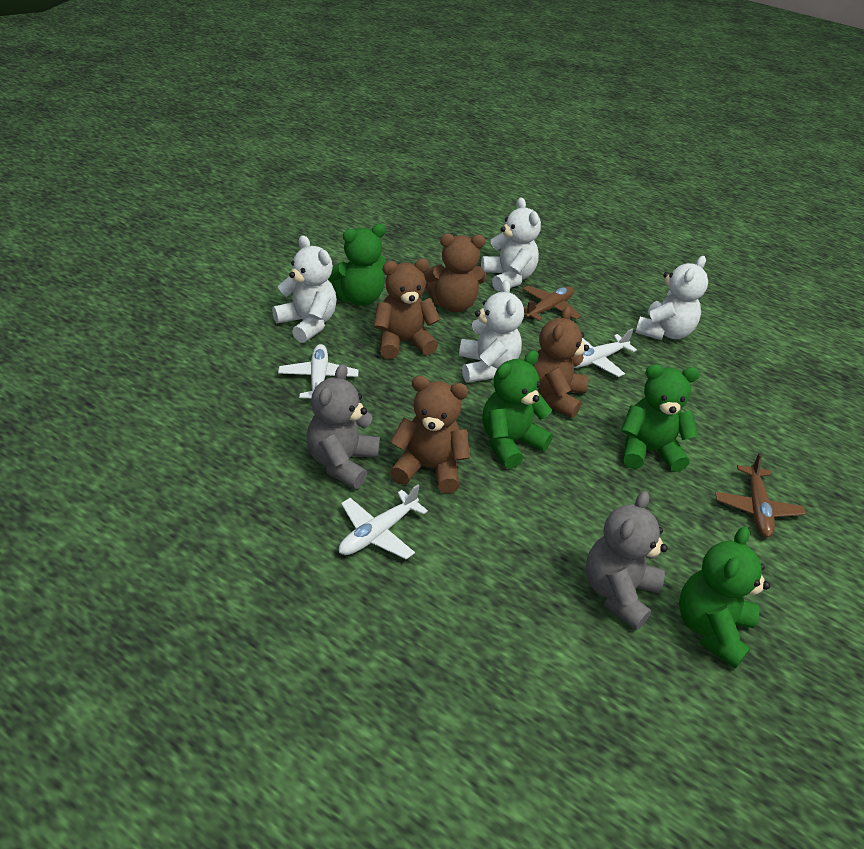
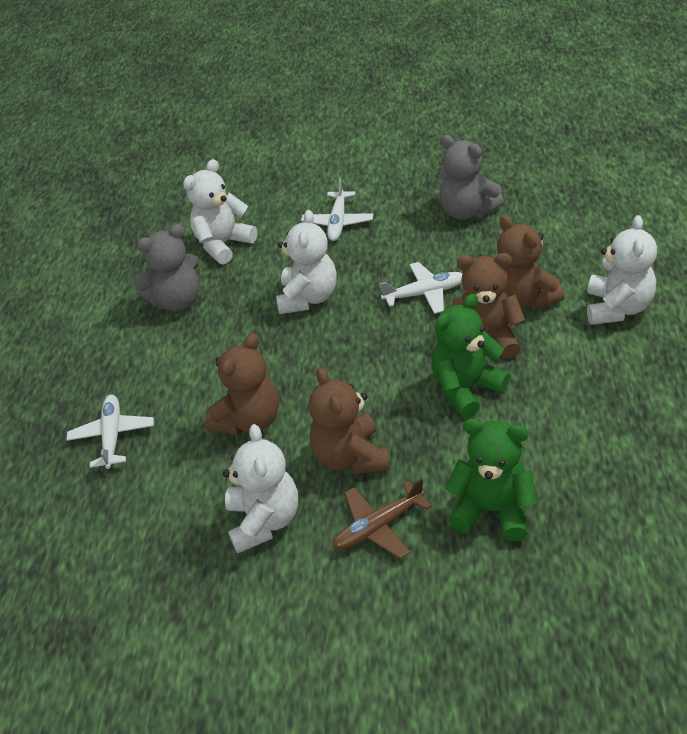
brown plane: [523,286,581,321] [715,453,806,537] = 2 -> [333,478,432,559] = 1
green teddy bear: [328,224,386,306] [483,350,553,469] [621,364,700,472] [679,527,770,669] = 4 -> [432,294,510,418] [445,419,537,542] = 2

